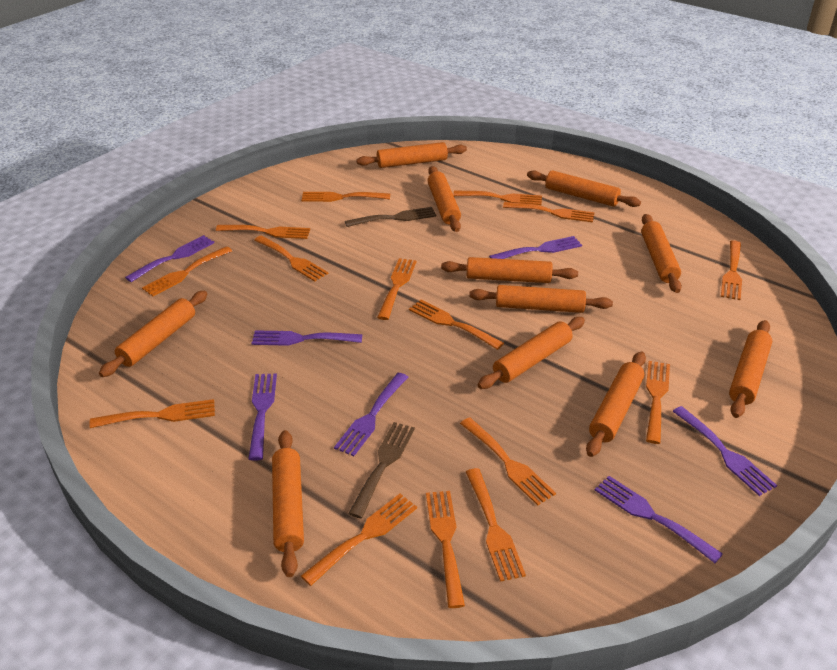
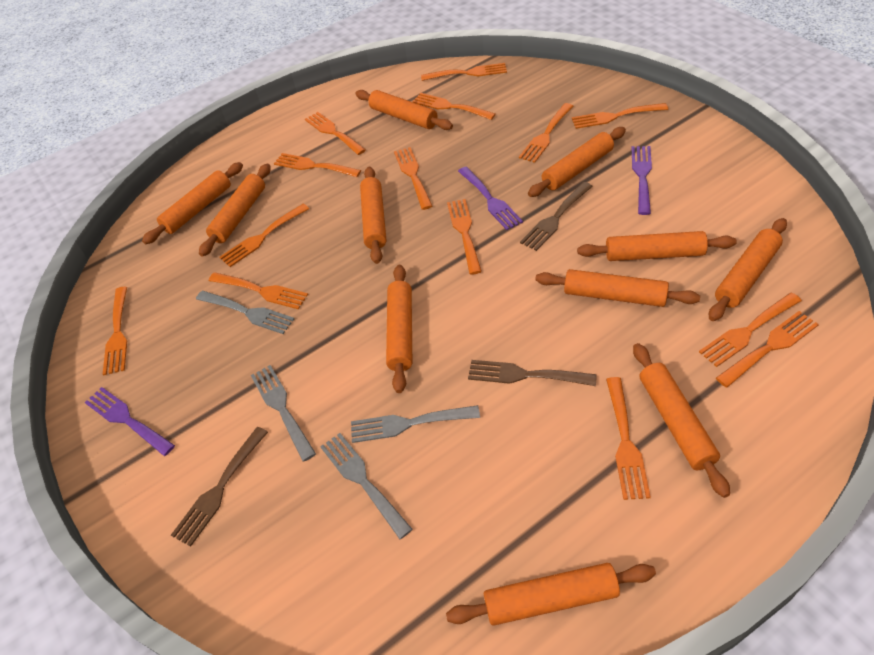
brown fork: [345,207,436,227] [348,422,415,518] = 2 -> [171,427,268,547] [468,360,597,386] [520,182,593,251] = 3
grey fork: none = 0 -> [196,291,294,334] [251,365,316,462] [320,433,413,539] [351,405,480,443] = 4
orange fork: [89,399,215,428] [142,246,232,296] [216,225,310,239] [254,235,328,282] [301,192,390,202] [301,494,417,586] [377,258,417,320] [409,300,504,350] [426,491,465,608] [453,191,542,205] [460,418,556,506] [466,468,526,582] [503,202,595,222] [646,361,670,444] [721,240,742,300] = 15 -> [103,287,127,375] [209,272,308,310] [219,204,309,267] [274,153,361,177] [305,112,366,155] [394,147,432,210] [412,93,496,120] [421,63,507,81] [447,199,482,275] [519,103,573,163] [572,103,668,129] [606,377,651,500] [699,293,802,367] [716,311,819,388] = 14
purple fork: [125,235,215,282] [249,373,277,461] [251,330,362,346] [334,373,408,456] [489,236,582,259] [595,476,723,563] [672,406,777,496] = 7 -> [84,387,175,456] [458,167,523,230] [631,146,652,215] = 3

